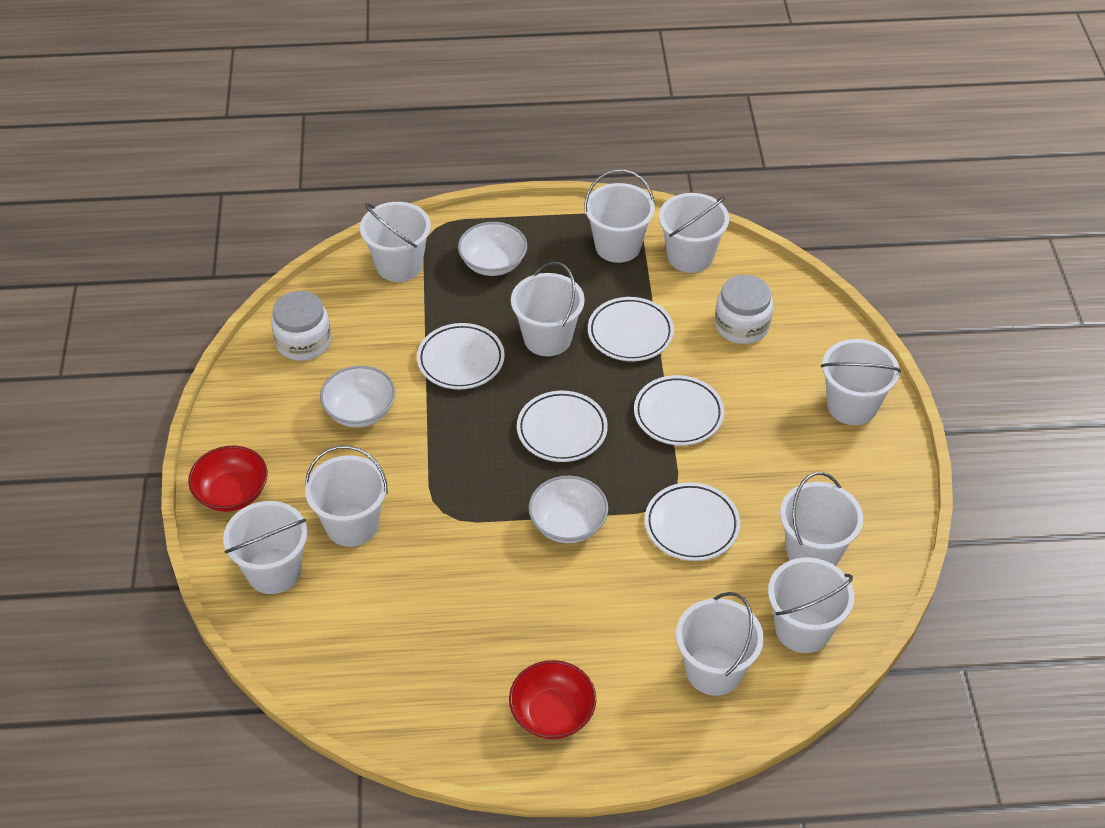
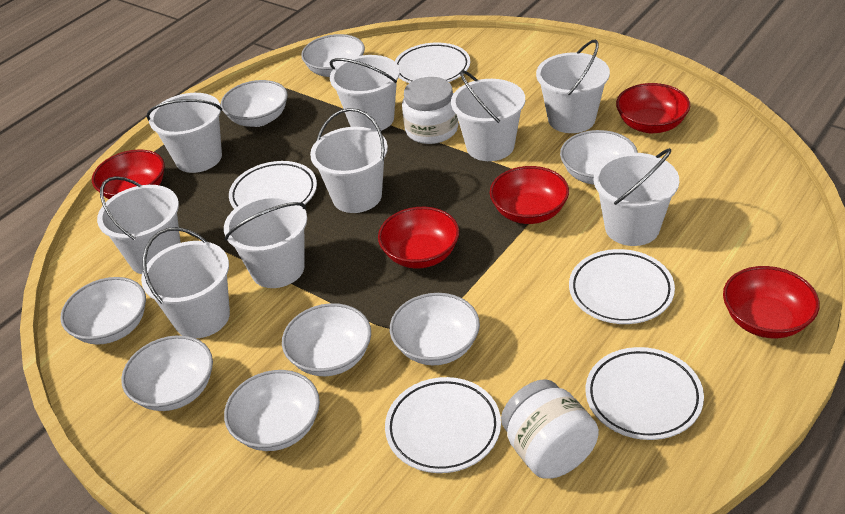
red bowl: [188,446,268,512] [509,660,596,739] = 2 -> [92,149,165,199] [378,207,459,268] [490,166,569,224] [616,83,690,133] [723,266,820,338] = 5
white bowl: [320,366,396,427] [458,222,527,276] [528,476,608,543] = 3 -> [60,277,146,345] [121,335,213,411] [221,80,288,127] [224,370,320,451] [282,303,371,376] [301,34,365,77] [390,293,480,365] [560,130,638,185] = 8
white bucket: [223,501,307,594] [305,445,388,547] [360,202,431,282] [511,262,585,356] [584,169,655,263] [659,193,729,273] [676,592,764,696] [768,557,854,653] [780,472,863,566] [821,339,901,425] = 10 -> [97,176,181,274] [141,227,230,338] [146,93,222,173] [224,195,307,288] [310,108,388,213] [330,55,400,132] [451,70,525,161] [536,40,610,133] [594,148,679,246] = 9

